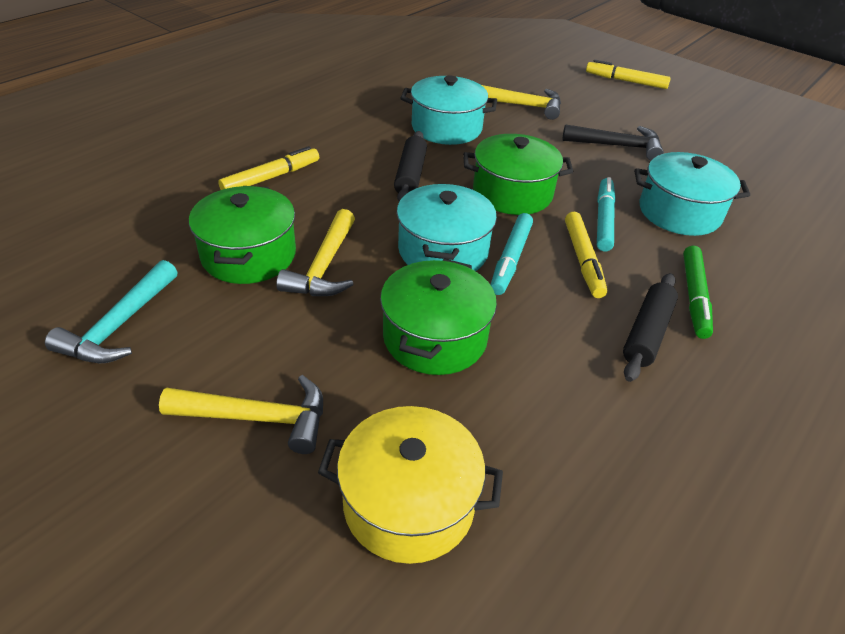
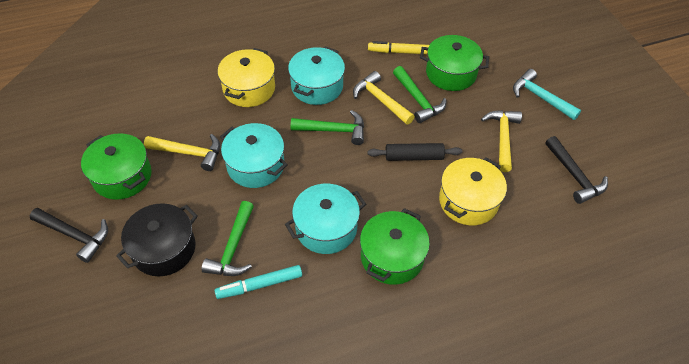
black hammer: [562,124,664,161] = 1 -> [30,208,108,263] [545,136,608,204] = 2
black pot: none = 0 -> [116,203,198,276] = 1
black rolling pin: [394,131,427,202] [623,273,678,382] = 2 -> [368,143,462,161] = 1
green hammer: none = 0 -> [202,201,254,276] [291,110,364,145] [393,66,446,123] = 3
green marker: [683,246,713,339] = 1 -> none = 0
turquoise marker: [491,213,533,295] [597,177,616,251] = 2 -> [215,265,302,299] = 1
yellow marker: [218,146,319,190] [565,212,607,298] [586,60,671,89] = 3 -> [368,41,429,55] = 1
yellow pot: [318,406,503,564] = 1 -> [218,48,275,107] [439,158,507,226] = 2

